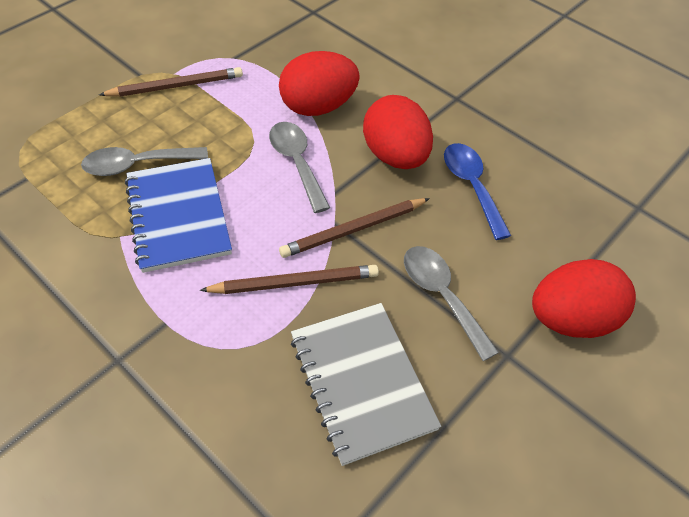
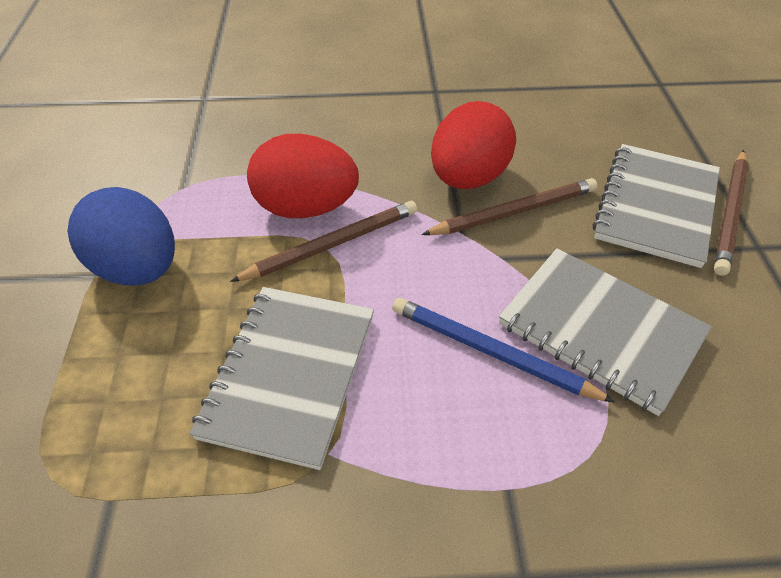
blue egg: none = 0 -> [67,187,175,286] = 1
blue notebook: [125,158,232,273] = 1 -> none = 0
blue pencil: none = 0 -> [392,298,615,402] = 1
blue spoon: [444,143,511,240] = 1 -> none = 0
grey notebook: [291,303,441,466] = 1 -> [189,287,374,470] [499,248,712,416] [593,144,720,268] = 3
grey spoon: [81,147,208,176] [269,122,330,213] [404,246,499,361] = 3 -> none = 0
red egg: [279,51,360,116] [363,95,433,169] [532,259,636,338] = 3 -> [247,134,359,218] [431,101,516,189] = 2

